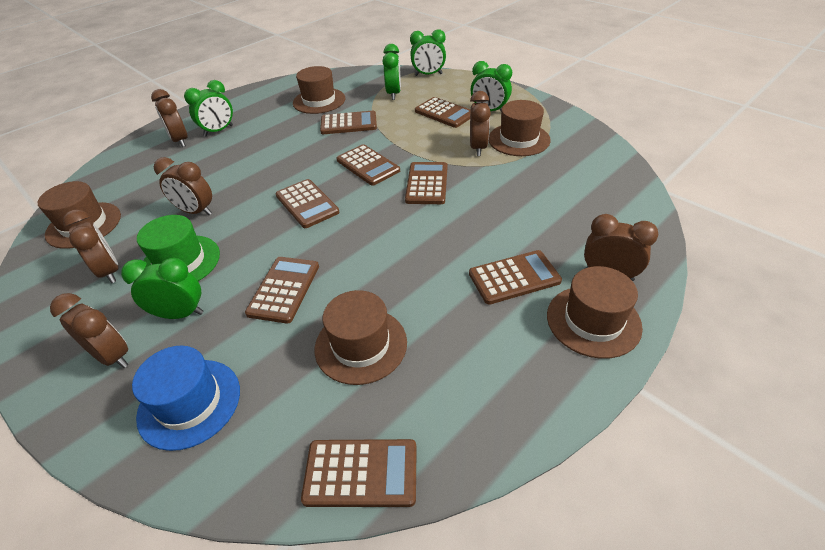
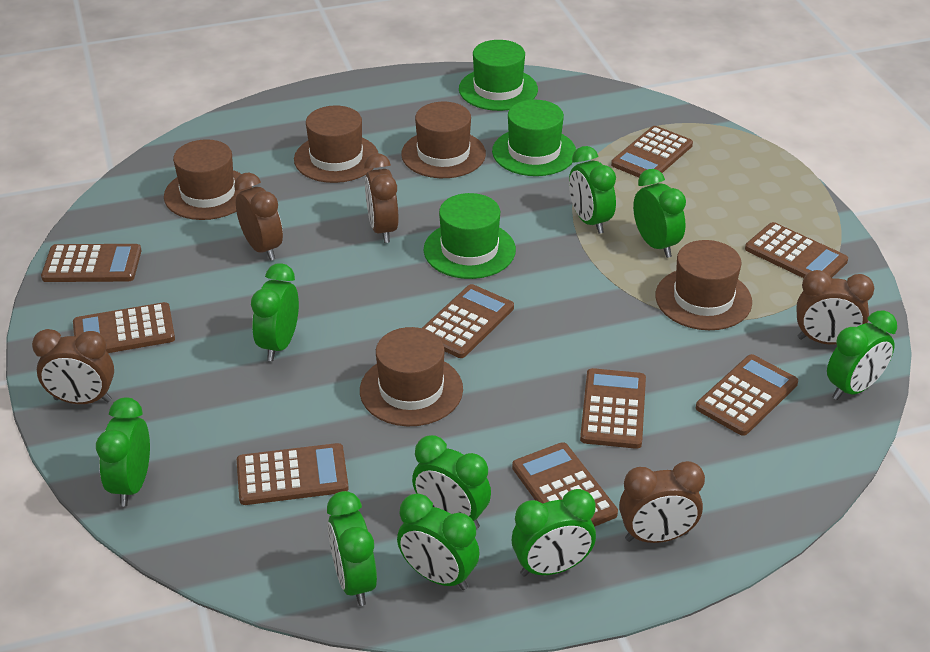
blue hat: [132,346,240,451] = 1 -> none = 0
brown calculator: [245,257,319,324] [275,179,339,228] [301,439,417,507] [320,111,377,134] [336,144,400,186] [405,162,448,204] [415,97,471,128] [469,250,562,305] = 8 -> [41,244,141,282] [73,302,175,353] [237,443,349,505] [422,284,514,358] [512,442,618,527] [580,368,646,449] [611,126,693,178] [696,354,798,436] [745,222,848,278] = 9
brown clock: [50,293,129,368] [63,209,118,283] [151,89,187,147] [154,157,212,215] [470,91,491,156] [584,214,659,281] = 6 -> [32,329,114,404] [234,173,283,261] [364,153,399,243] [619,461,705,543] [796,270,874,345] = 5
green clock: [121,258,204,319] [184,80,233,137] [382,44,401,100] [410,29,446,76] [471,61,512,111] = 5 -> [96,397,150,506] [251,263,299,361] [327,491,377,606] [397,494,480,590] [412,435,491,529] [512,489,596,577] [569,146,616,234] [633,169,686,258] [827,311,897,400] = 9
green hat: [137,215,220,281] = 1 -> [424,193,516,279] [459,40,538,111] [492,100,576,176] = 3

